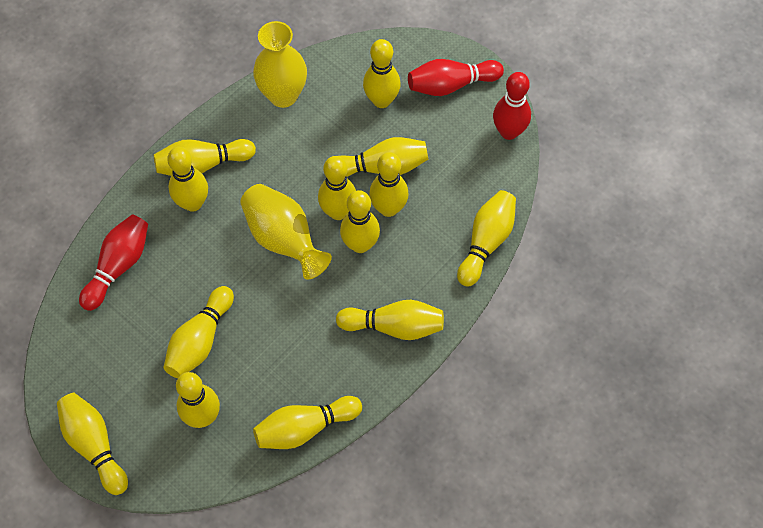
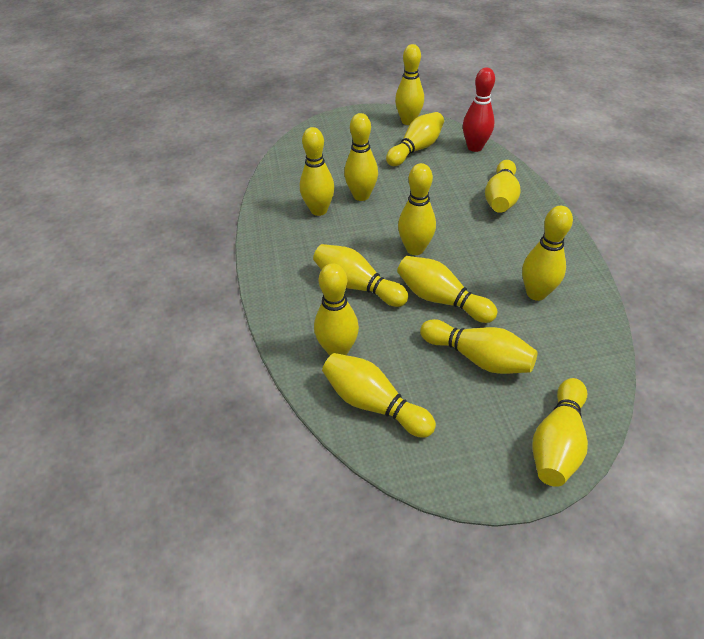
red bowling pin: [79,214,148,311] [408,59,504,96] [493,72,531,140] = 3 -> [463,68,495,152] = 1
yellow vase: [240,184,332,279] [253,21,307,108] = 2 -> none = 0

